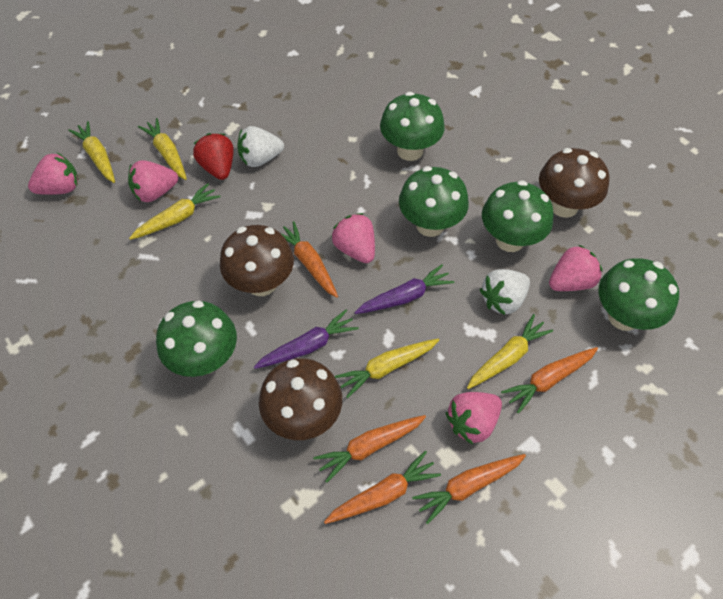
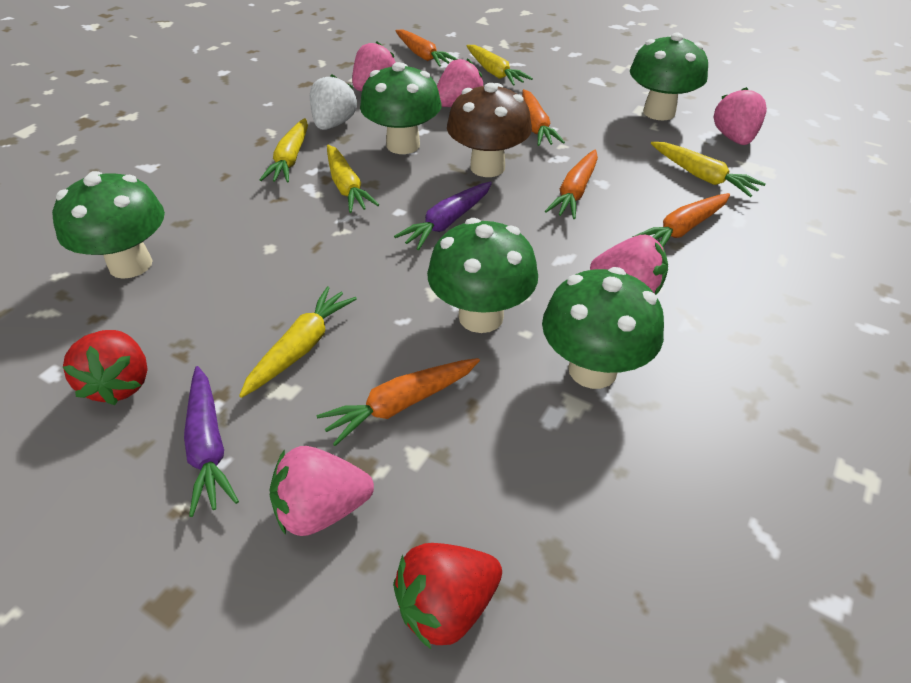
brown mushroom: [220,225,294,296] [259,358,342,440] [539,148,609,218] = 3 -> [447,83,532,177] = 1
red strawberry: [193,133,234,180] = 1 -> [63,330,148,405] [393,543,502,649] = 2
white strawberry: [237,126,284,167] [479,269,530,315] = 2 -> [310,74,357,130] = 1

